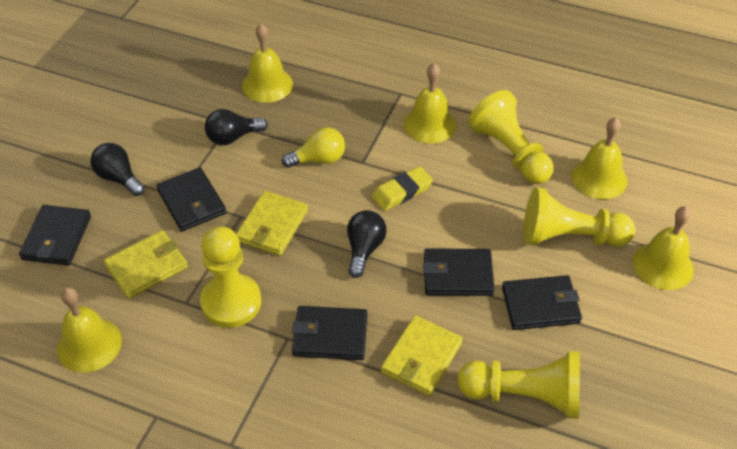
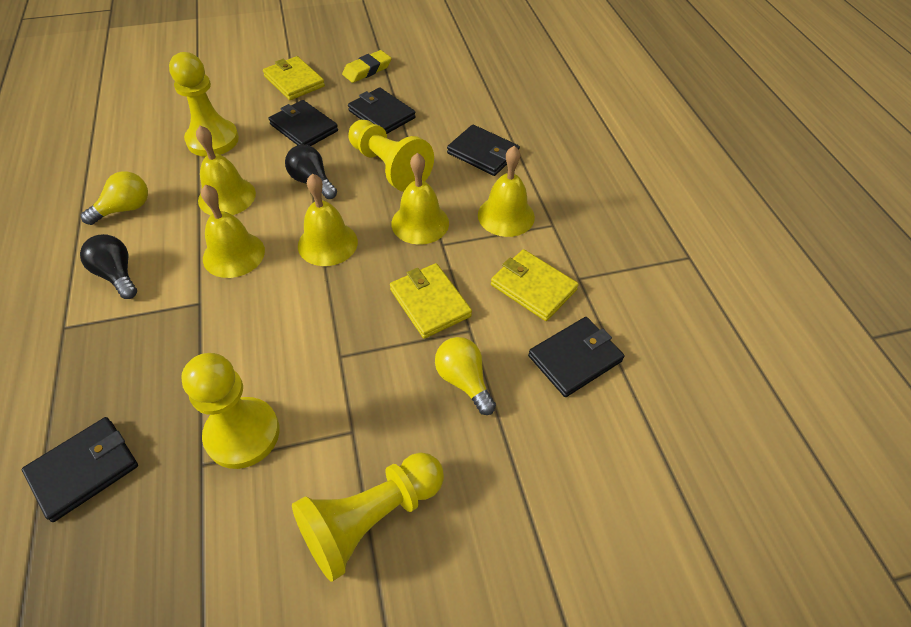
black light bulb: [90,143,145,196] [205,109,268,145] [347,210,387,278] = 3 -> [80,234,137,299] [285,145,337,199] = 2
yellow light bulb: [282,127,345,168] = 1 -> [81,171,148,225] [435,337,496,415] = 2

